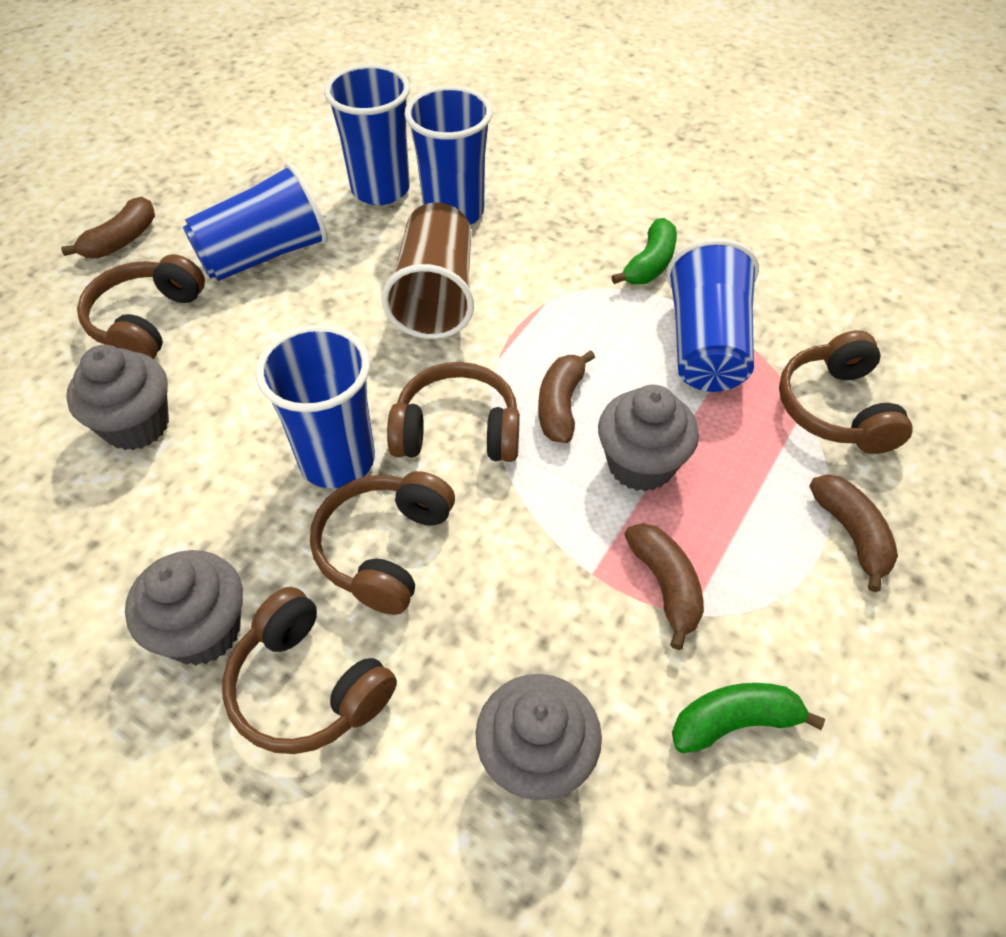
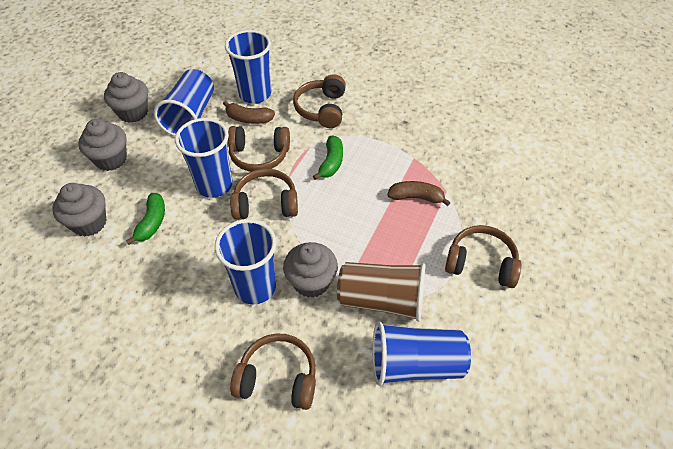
brown banana: [61,197,155,258] [538,350,595,443] [624,523,704,650] [809,474,898,592] = 4 -> [223,101,275,124] [388,181,451,206] = 2

